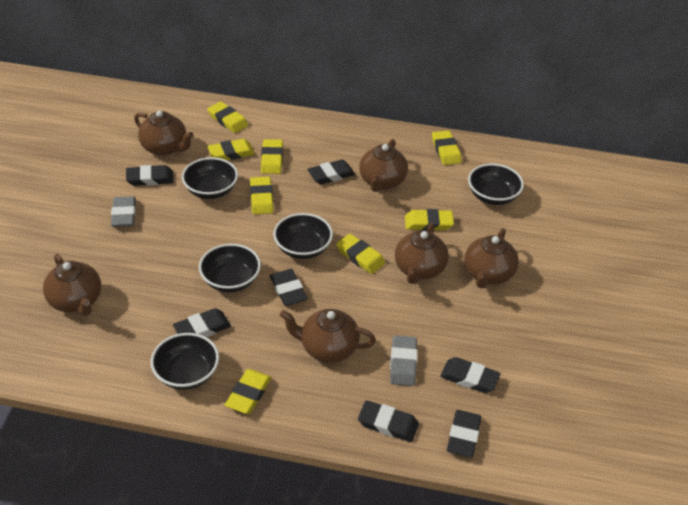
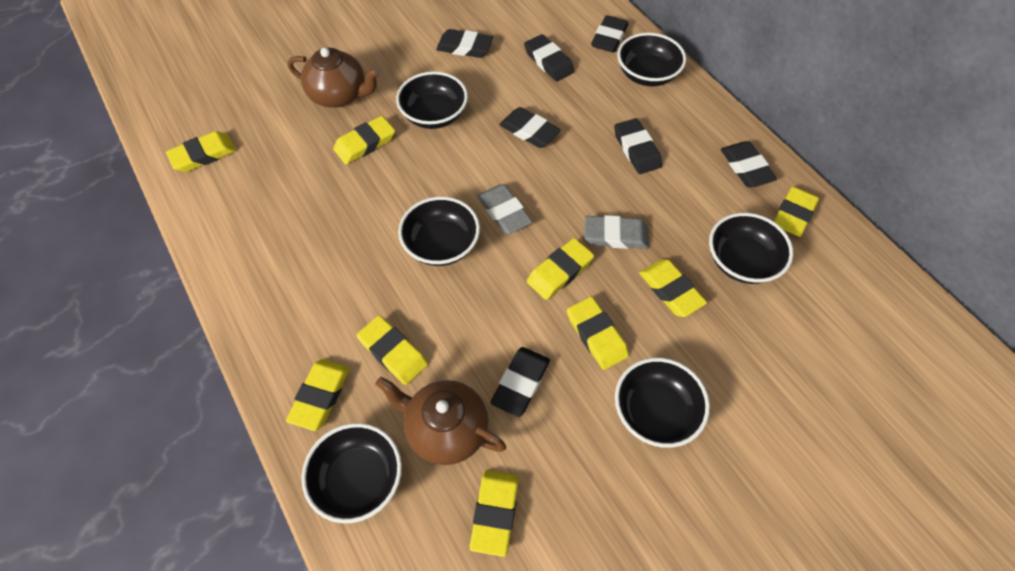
black bowl: [151,333,219,390] [182,157,238,199] [199,244,261,292] [273,213,333,259] [468,163,524,205] = 5 -> [301,423,402,523] [396,71,468,129] [398,196,480,266] [615,358,710,448] [617,33,686,86] [709,213,793,284] = 6
brown teapot: [43,254,101,316] [134,110,193,156] [280,309,376,363] [359,139,408,192] [395,223,449,284] [465,228,519,288] = 6 -> [288,48,380,108] [375,377,506,465] = 2
yellow eraser: [207,102,248,133] [207,139,255,160] [225,369,272,414] [250,177,273,214] [261,139,283,174] [336,234,385,274] [405,209,454,231] [432,130,462,165] = 8 -> [166,131,236,172] [286,359,350,431] [333,116,395,164] [356,315,428,385] [470,470,519,557] [527,238,594,300] [567,297,629,370] [639,259,707,317] [773,186,819,237] = 9

